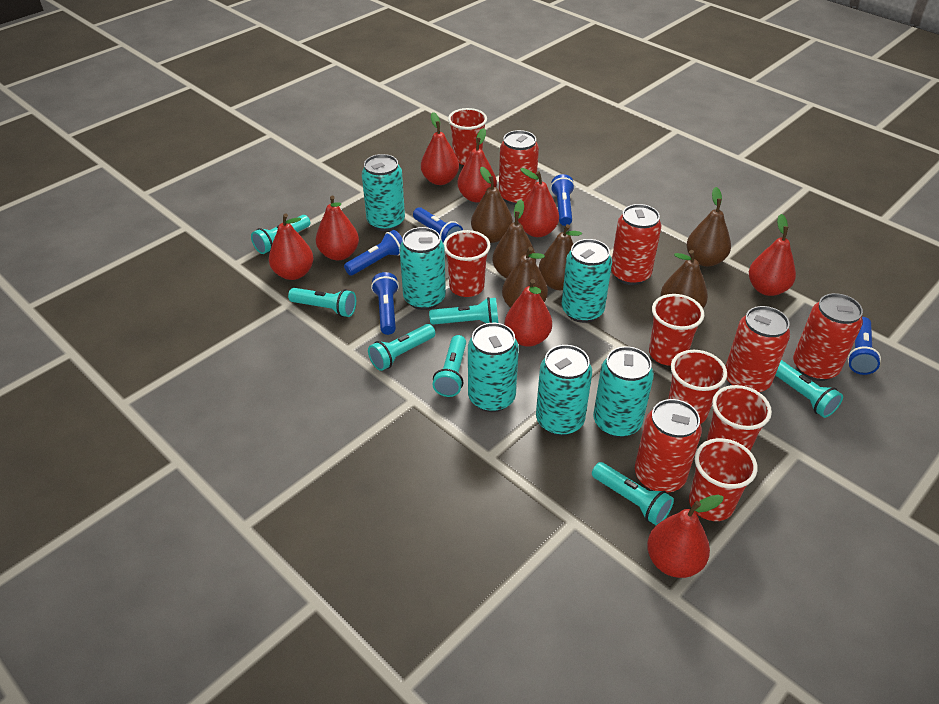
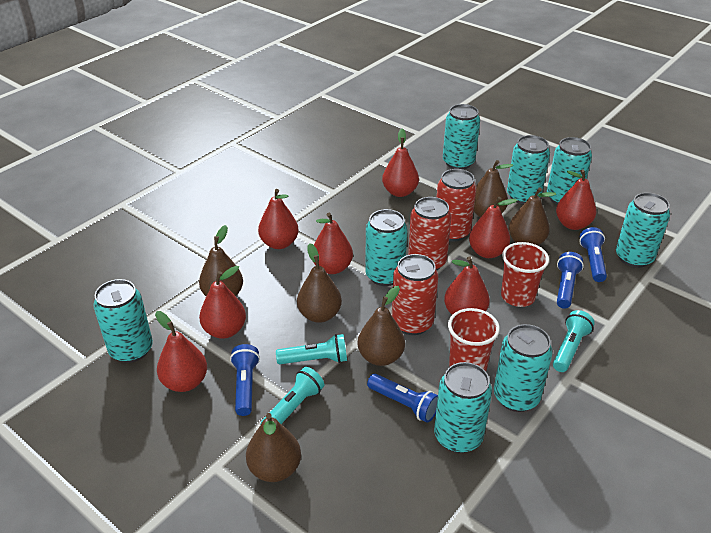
blue flashlight: [344,230,403,276] [371,272,399,335] [413,207,463,243] [550,174,575,226] [848,317,881,375] = 5 -> [230,344,260,416] [367,374,438,423] [557,252,584,309] [579,227,607,282] = 4
red can: [499,130,539,205] [611,204,662,285] [635,399,702,493] [725,306,790,393] [793,293,863,381] = 5 -> [392,254,438,335] [408,197,451,270] [437,169,477,241] = 3
red cup: [443,230,491,297] [448,108,487,165] [649,294,704,366] [668,350,727,424] [689,438,757,521] [706,385,772,451] = 6 -> [448,308,500,371] [501,242,549,307] = 2
turquoise can: [362,154,405,231] [399,227,446,310] [468,323,519,412] [536,345,592,436] [562,239,612,323] [593,346,654,438] = 6 -> [93,279,153,363] [365,209,408,286] [434,362,492,453] [443,104,480,170] [494,324,553,412] [507,135,550,204] [547,137,592,205] [616,193,670,268] = 8
turquoise flashlight: [251,215,310,254] [288,288,356,317] [368,324,435,371] [429,297,498,325] [432,335,466,397] [592,462,674,525] [775,360,843,418] = 7 -> [260,367,324,425] [276,334,347,364] [553,310,595,372] = 3

